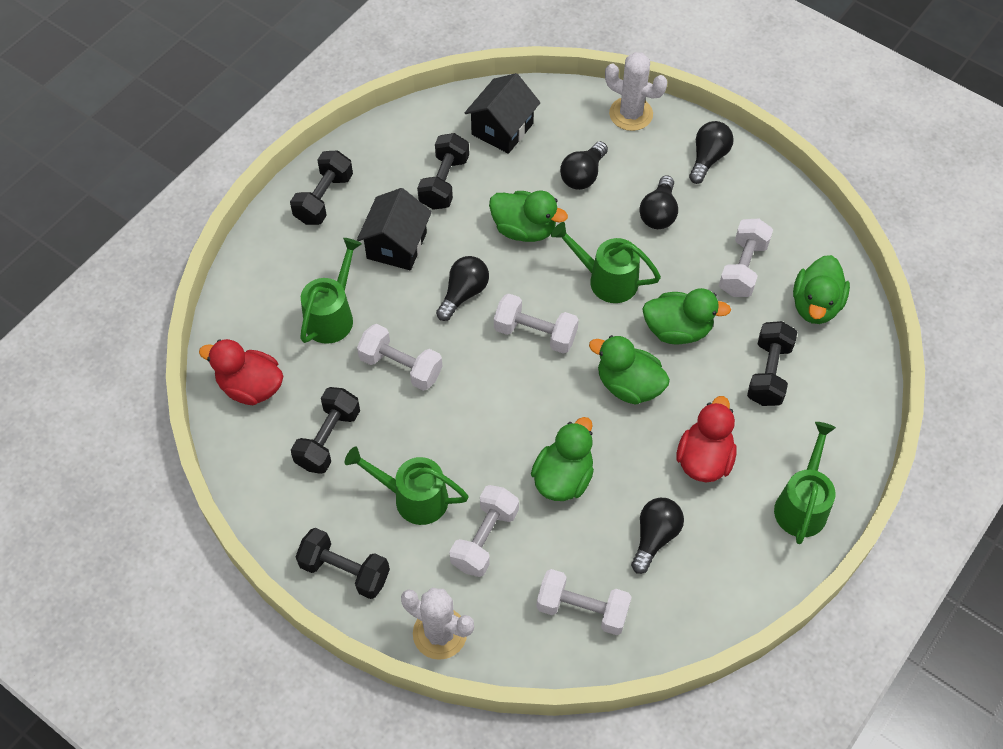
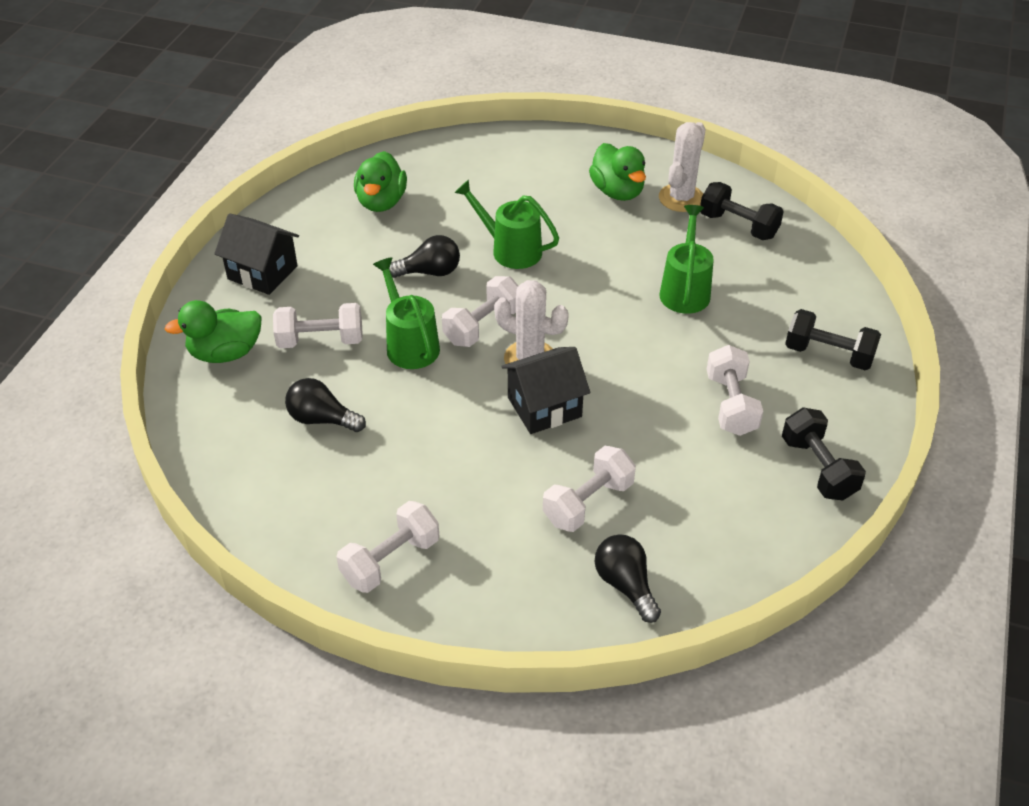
black dumbbell: [290,151,353,225] [291,387,360,474] [296,528,390,599] [417,133,469,210] [747,321,797,406] = 5 -> [700,182,784,240] [782,407,866,500] [785,309,881,370] = 3
black light bulb: [436,256,489,321] [560,141,608,190] [631,498,684,574] [639,175,678,229] [689,121,734,184] = 5 -> [285,378,366,432] [389,235,460,278] [595,534,661,623] = 3
green duck: [489,190,568,242] [531,417,594,501] [589,335,670,405] [642,288,731,344] [793,255,850,324] = 5 -> [165,300,262,363] [354,151,407,212] [589,143,646,201] = 3
green watering can: [300,238,362,344] [345,447,469,525] [551,222,661,303] [774,422,836,544] = 4 -> [373,257,440,369] [454,180,559,269] [659,205,714,314] = 3
red duck: [199,339,283,405] [676,396,737,482] = 2 -> none = 0

